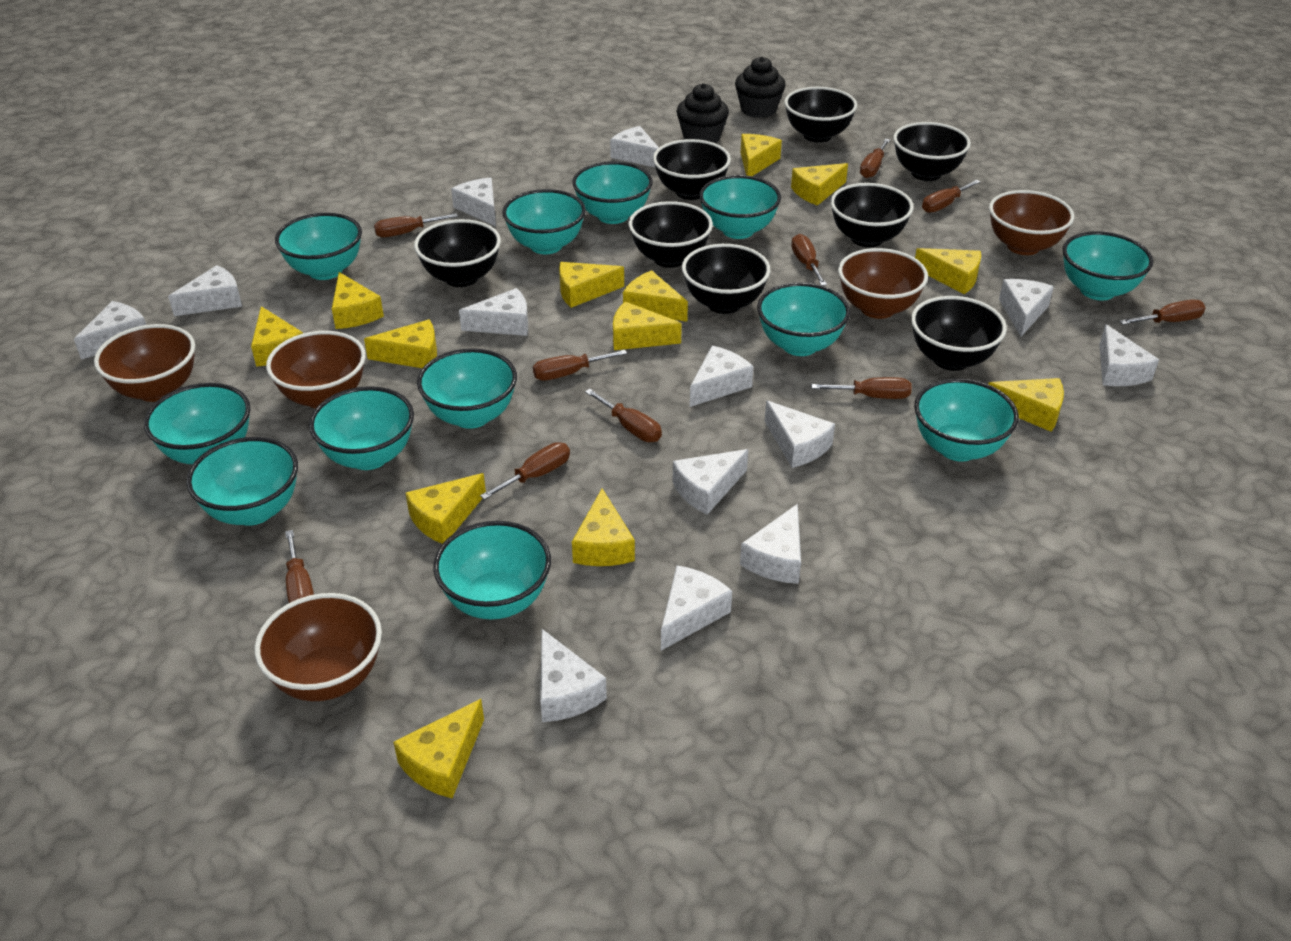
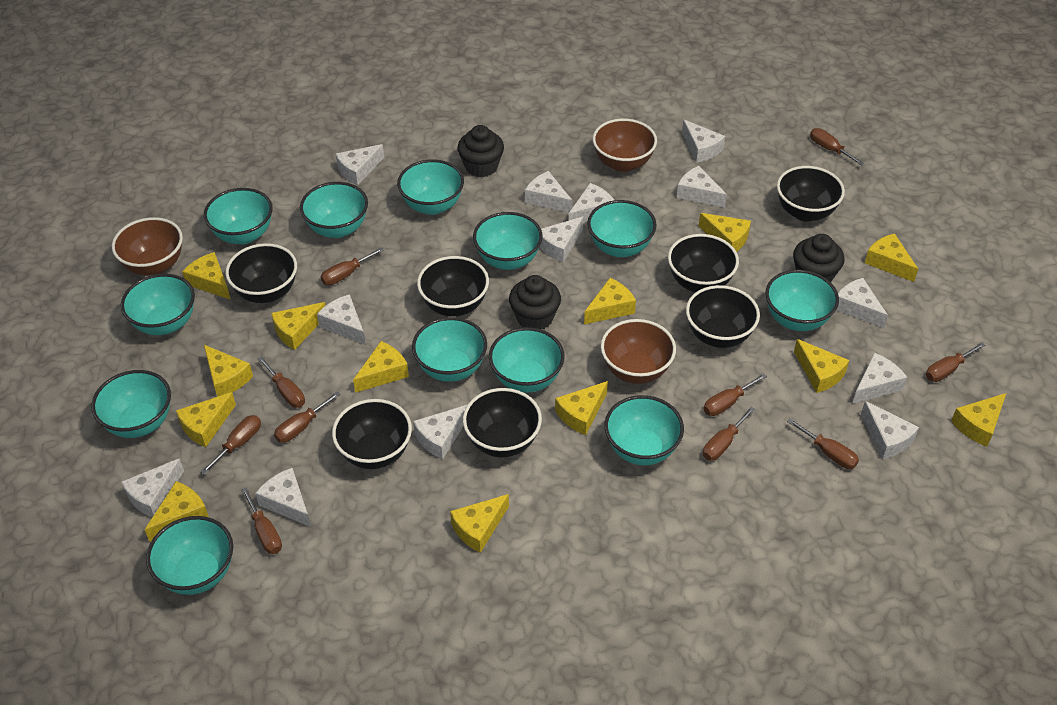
black bowl: [414,219,501,287] [628,201,713,268] [653,139,731,200] [682,244,771,314] [784,87,857,143] [830,183,914,247] [893,122,971,181] [911,296,1007,371] = 8 -> [225,243,297,303] [332,399,412,469] [417,256,489,317] [463,388,542,457] [668,234,739,292] [686,285,760,348] [777,166,845,221] = 7
black cupcake: [676,83,729,143] [735,57,786,118] = 2 -> [457,125,504,177] [509,275,561,330] [793,234,845,282] = 3
brown bowl: [94,324,195,402] [254,593,382,701] [266,331,366,409] [838,248,928,319] [989,190,1074,255] = 5 -> [112,217,183,276] [592,119,657,172] [601,319,676,384] = 3

